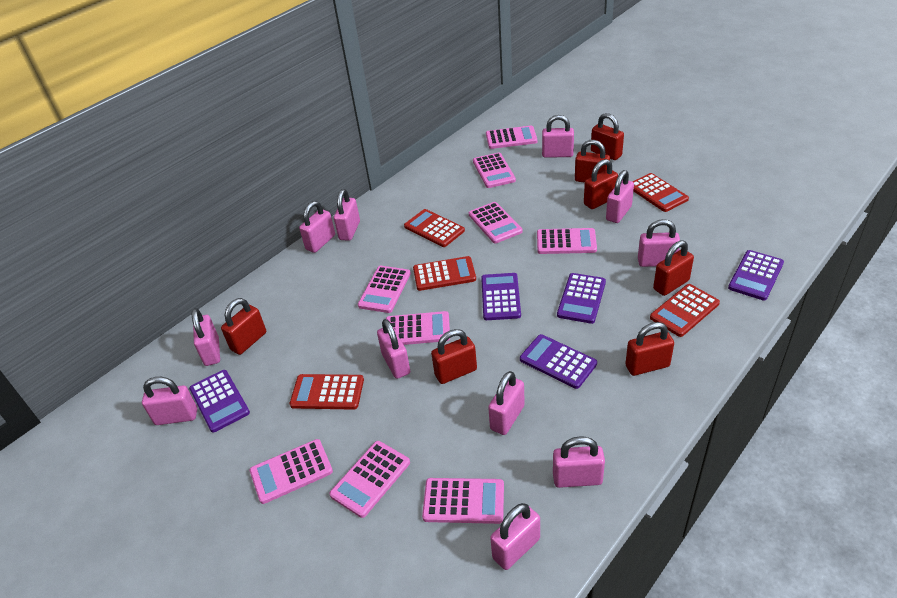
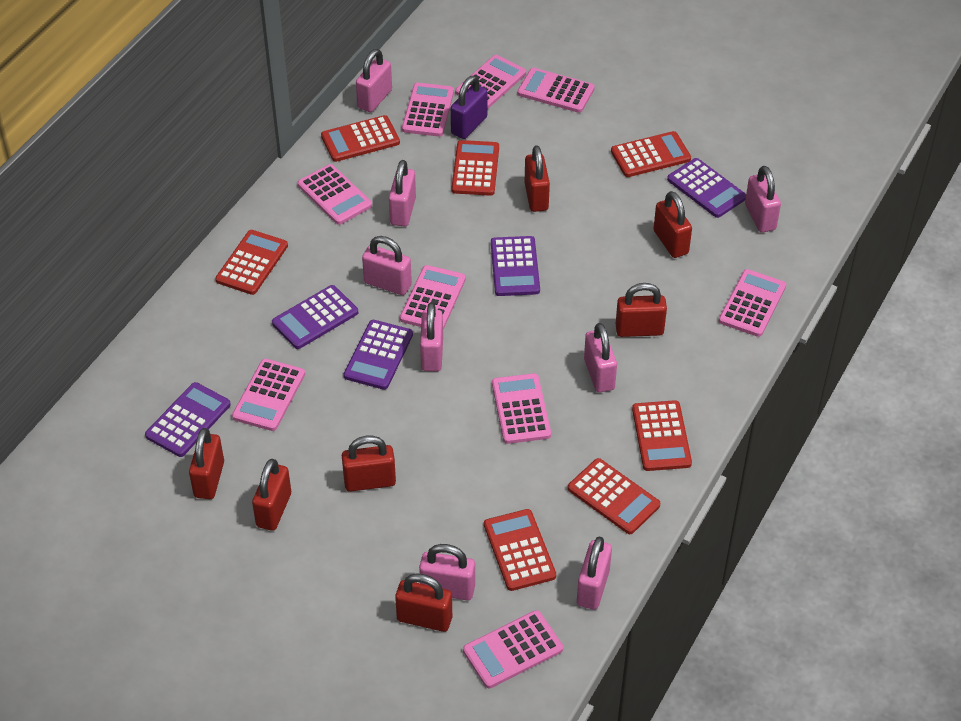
pink padlock: [142,377,197,425] [192,308,220,366] [299,201,335,253] [334,189,360,241] [377,319,410,379] [488,371,525,435] [490,503,540,570] [542,115,574,158] [553,436,605,488] [606,170,634,223] [638,219,680,267] = 11 -> [356,49,392,112] [362,236,412,295] [389,160,416,227] [419,544,475,601] [420,302,443,371] [577,537,612,610] [584,323,617,393] [745,166,781,233] = 8
purple padlock: none = 0 -> [451,75,487,139] = 1
red calculator: [290,374,364,410] [404,209,465,247] [413,256,476,291] [632,173,689,212] [650,284,720,337] = 5 -> [215,230,288,295] [321,115,400,162] [452,140,499,196] [484,509,556,591] [568,458,660,534] [611,131,691,177] [632,400,692,471] = 7

